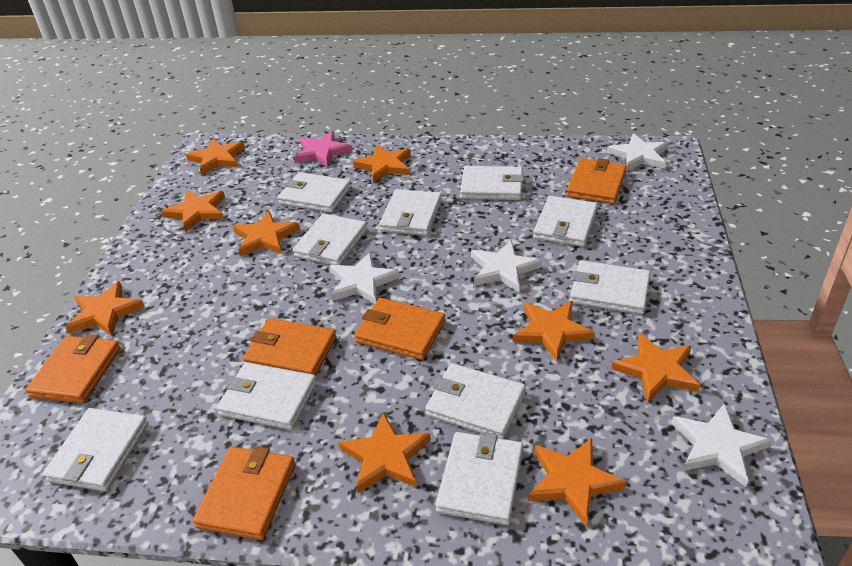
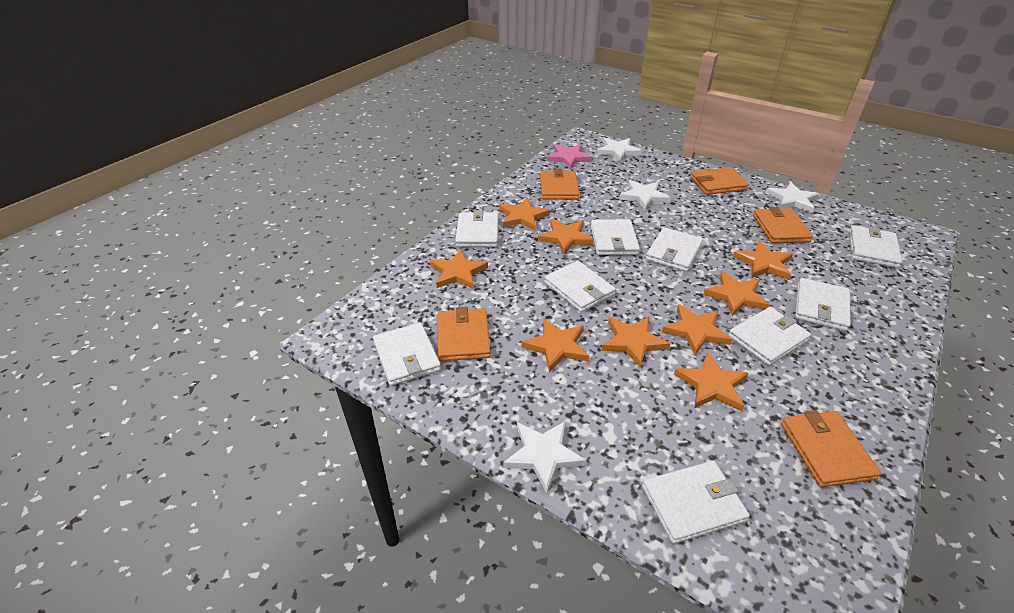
white wallet: [43,408,149,491] [217,362,317,430] [278,172,351,213] [293,213,367,265] [379,189,442,236] [425,363,526,439] [436,432,523,525] [460,166,524,200] [533,196,598,247] [570,260,651,315] = 10 -> [373,323,441,386] [455,210,498,247] [544,261,616,312] [590,219,640,255] [642,461,750,544] [646,227,703,272] [728,307,811,366] [795,278,851,331] [849,225,902,268] = 9

